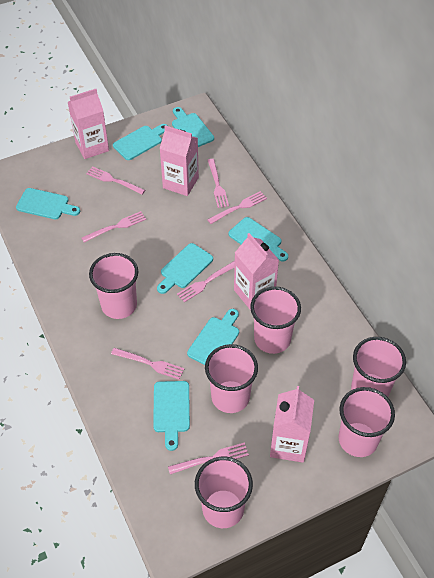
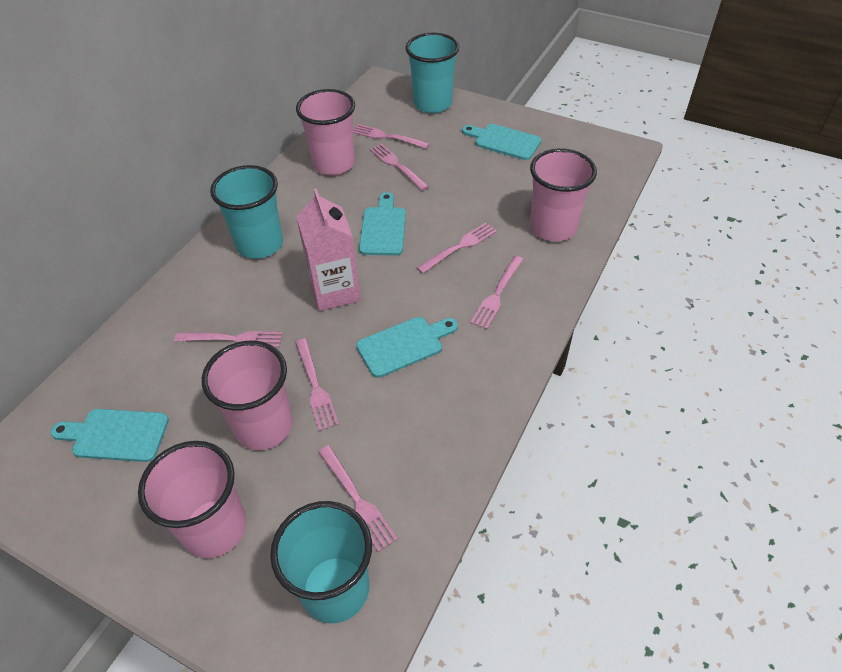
pink carton: [68,89,109,159] [160,125,199,196] [234,233,279,310] [270,386,314,463] = 4 -> [296,189,361,311] = 1
pink cup: [89,253,138,319] [195,456,253,528] [205,344,258,413] [250,286,301,354] [339,387,395,457] [351,337,406,397] = 6 -> [138,441,247,558] [202,341,293,450] [296,89,355,175] [530,148,597,242] = 4
turquoise cup: none = 0 -> [210,165,283,259] [270,501,372,623] [405,32,459,113] = 3
turquoise cutting board: [16,188,80,219] [113,124,168,160] [153,381,190,451] [157,243,213,294] [172,107,214,147] [187,309,239,365] [228,217,288,262] = 7 -> [50,409,169,462] [356,317,458,378] [359,192,406,255] [462,124,541,160] = 4

